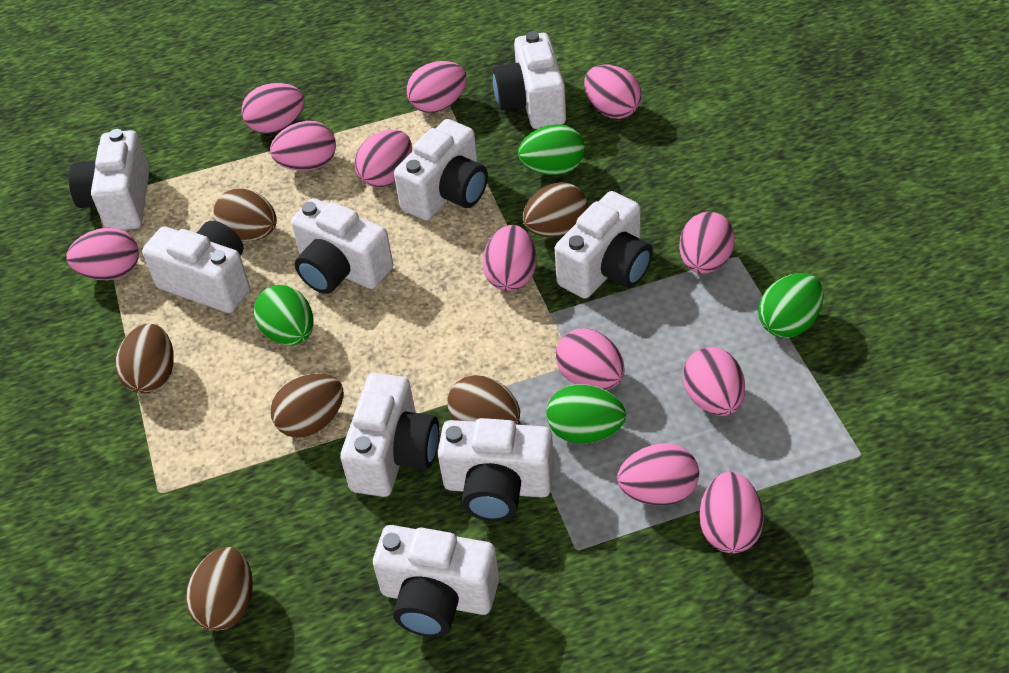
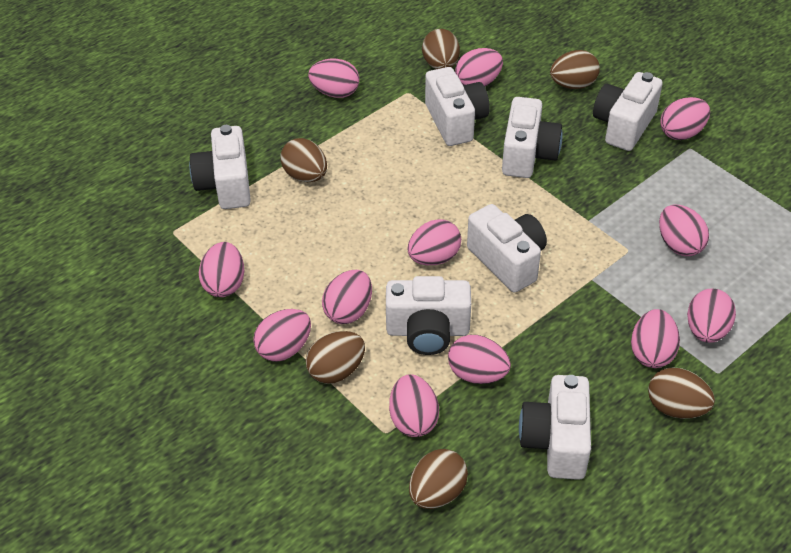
green egg: [254,285,314,345] [518,124,585,175] [547,384,626,444] [758,273,824,338] = 4 -> none = 0
white camera: [69,129,150,230] [142,221,250,313] [291,198,393,294] [340,373,439,497] [373,525,499,637] [394,119,488,221] [437,418,554,521] [493,31,566,129] [555,191,653,299] = 9 -> [189,125,251,209] [386,276,471,355] [425,67,490,146] [467,204,547,292] [502,97,563,178] [519,375,591,480] [593,72,663,151] = 7

